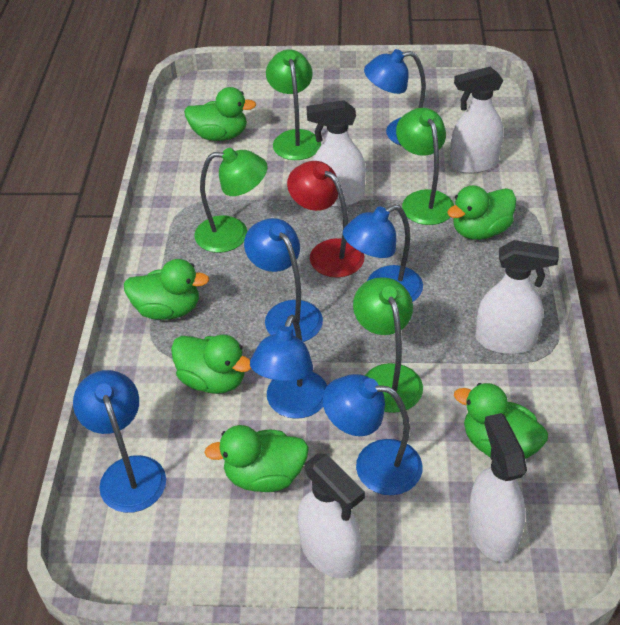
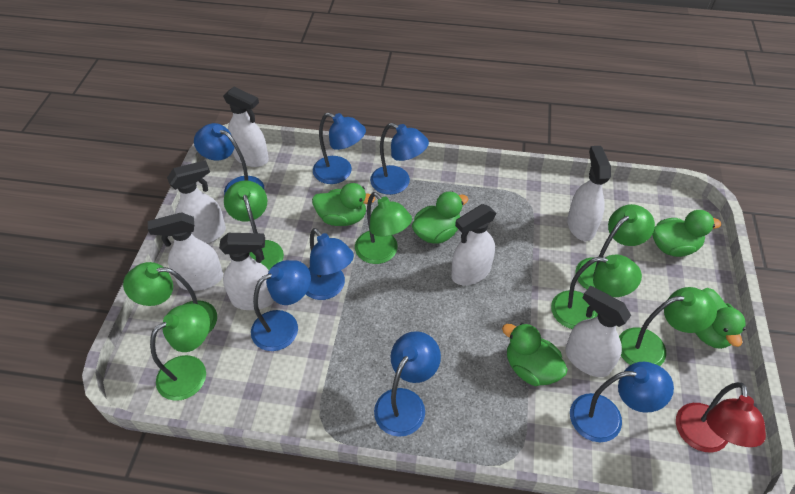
blue lamp: [73,370,166,513] [244,218,323,342] [250,315,327,419] [323,374,423,495] [343,204,423,302] [364,49,426,146] = 6 -> [194,123,264,195] [251,260,311,351] [306,228,354,300] [313,112,366,184] [370,123,429,195] [374,331,441,437] [570,362,674,442] = 7
green duck: [124,259,209,320] [171,335,251,394] [184,87,256,141] [204,425,309,492] [447,185,516,240] [454,383,548,459] = 6 -> [312,183,375,226] [412,191,468,244] [502,323,568,386] [652,210,721,257] [695,288,746,349] = 5
green lamp: [194,148,268,253] [266,50,321,160] [353,277,423,413] [396,108,454,225] = 4 -> [123,262,217,334] [150,303,210,401] [224,180,284,270] [355,192,412,264] [551,255,642,329] [575,204,655,289] [619,287,717,366] = 7
white spray bottle: [297,453,365,579] [306,100,366,207] [450,67,504,174] [468,413,527,562] [475,240,559,354] = 5 -> [148,212,223,291] [167,160,226,244] [219,233,275,310] [223,87,269,167] [451,204,496,285] [565,286,631,377] [567,146,611,241] = 7

